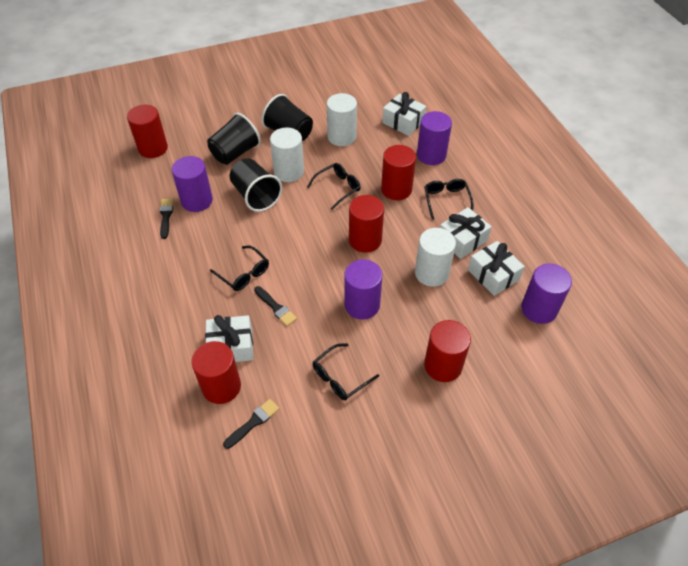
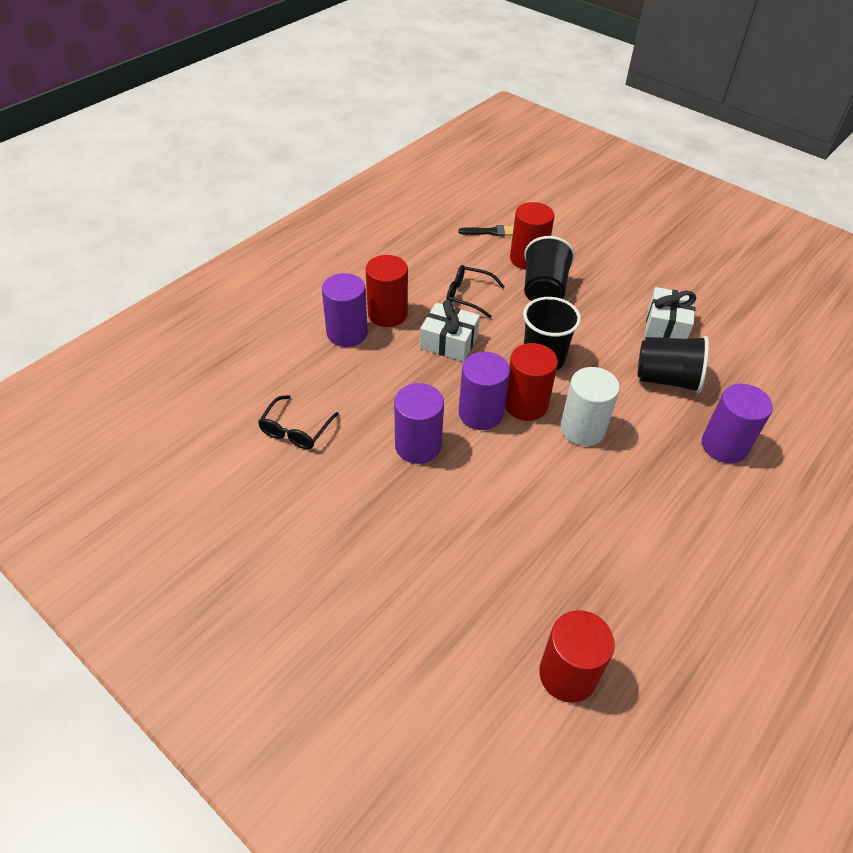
black brush: [160,198,174,239] [223,399,279,449] [254,286,297,326] = 3 -> [458,225,514,236] = 1
black glasses: [210,245,269,291] [307,163,361,210] [312,343,379,401] [425,179,474,220] = 4 -> [258,395,339,449] [446,265,505,318] = 2
red cylinder: [127,105,168,158] [192,341,241,404] [349,195,384,253] [381,145,416,200] [424,320,471,382] = 5 -> [366,255,408,327] [505,343,558,421] [510,202,554,270] [539,610,615,703] = 4
white cylinder: [270,127,304,182] [327,93,357,146] [415,228,456,287] = 3 -> [560,367,620,446] = 1
white gift: [205,315,253,362] [382,92,426,136] [440,207,492,259] [468,241,525,296] = 4 -> [420,300,480,362] [645,287,696,339] = 2

